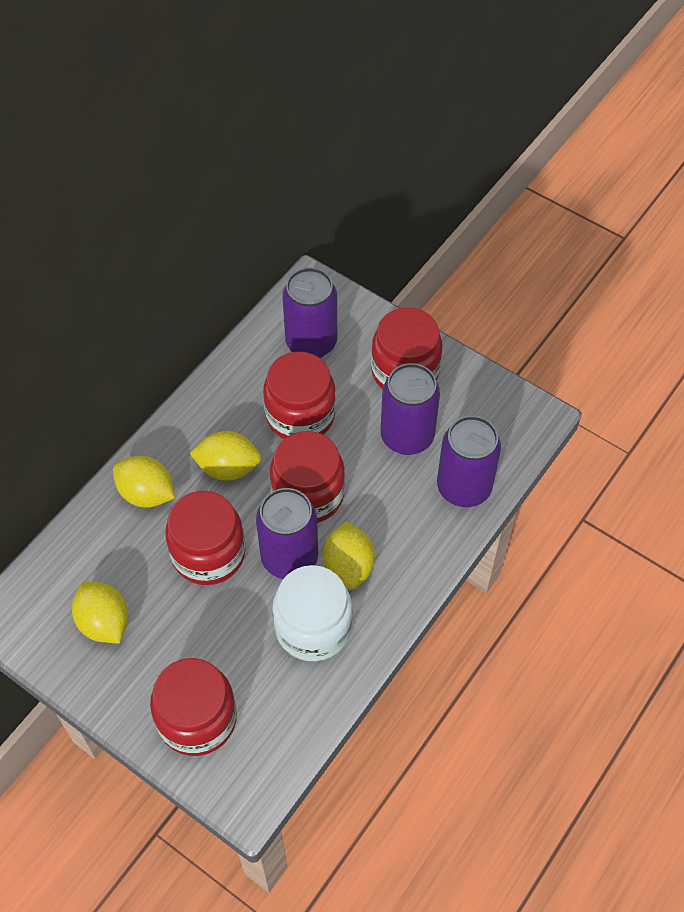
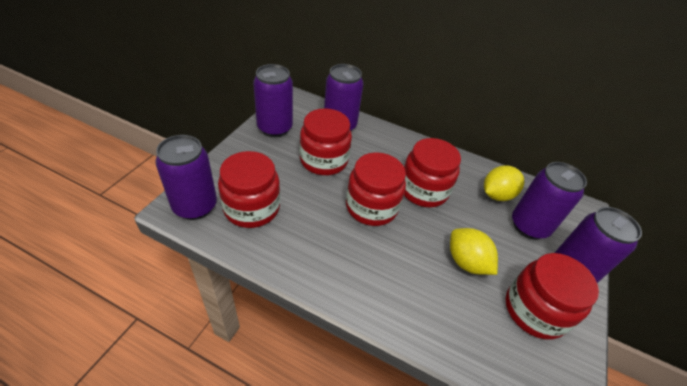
purple can: [256,488,318,579] [282,267,337,358] [380,363,440,455] [437,416,501,507] = 4 -> [155,135,217,220] [253,64,293,137] [324,64,363,131] [512,162,587,239] [555,207,642,283] = 5
white jar: [272,565,353,661] = 1 -> none = 0
yellow lemon: [72,582,128,643] [113,456,175,507] [190,431,261,481] [323,521,375,590] = 4 -> [450,228,498,275] [484,166,524,201] = 2

